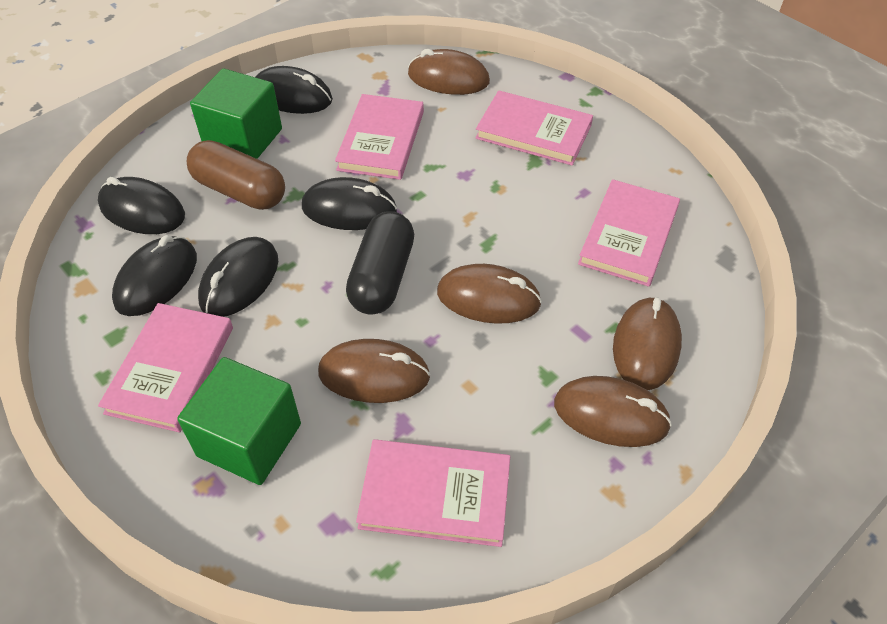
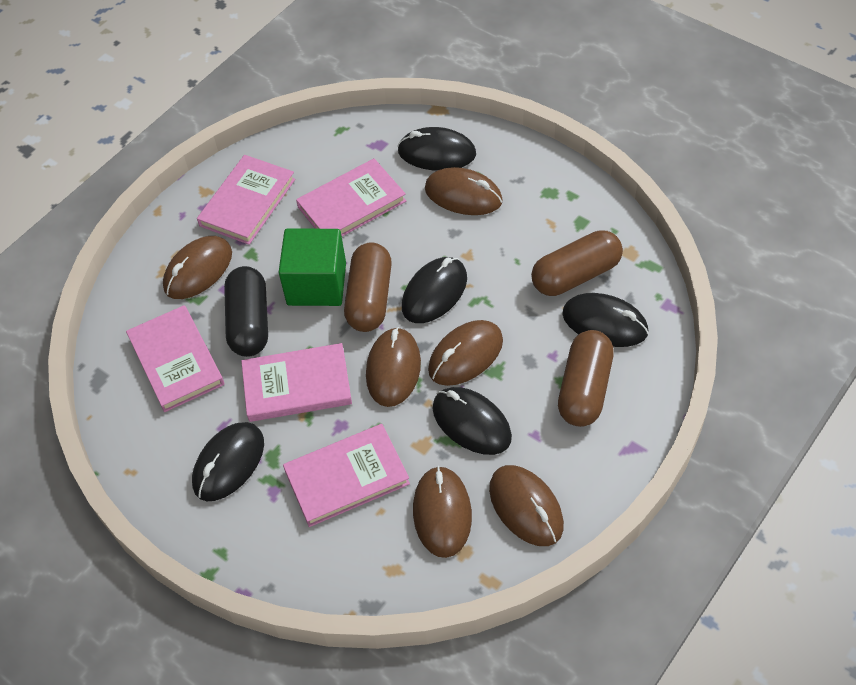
brown capsule: [187,140,285,210] = 1 -> [344,242,392,332] [531,230,623,296] [558,330,614,427] = 3
brown mouse: [318,339,430,403] [408,49,490,95] [437,264,542,324] [554,376,672,447] [613,297,682,390] = 5 -> [163,236,232,299] [366,327,421,407] [413,466,472,558] [425,167,503,215] [428,320,503,386] [489,465,564,546] = 6
green cube: [177,357,301,485] [190,68,282,159] = 2 -> [278,229,346,306] = 1

